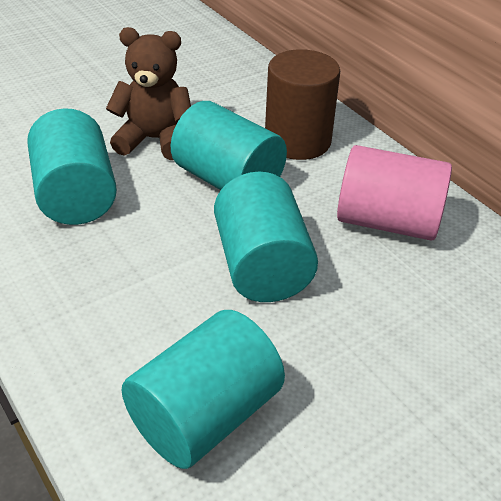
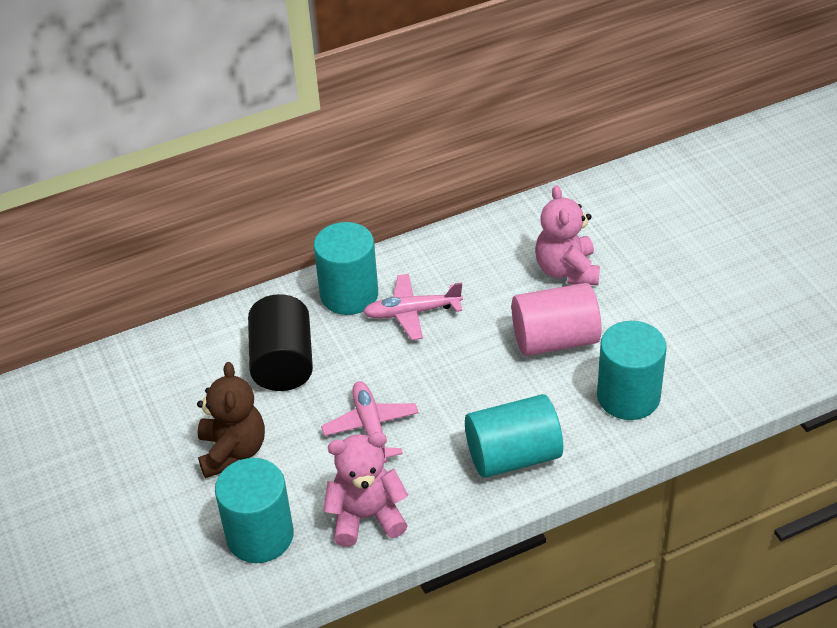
black cylinder: none = 0 -> [248,294,313,391] = 1
brown cylinder: [265,49,340,160] = 1 -> none = 0
pink plane: none = 0 -> [321,381,419,463] [363,274,463,340] = 2
pink teddy bear: none = 0 -> [324,432,408,547] [535,185,600,285] = 2

